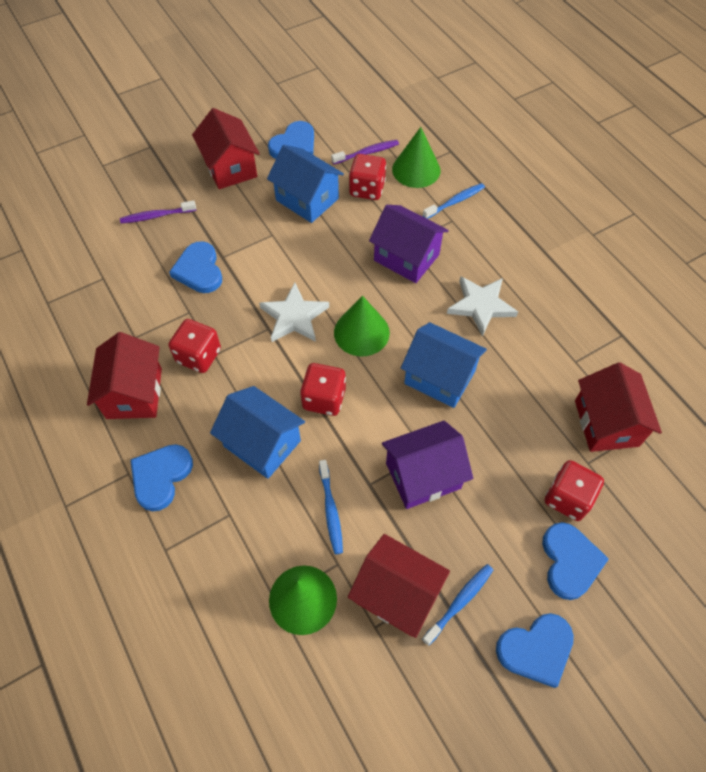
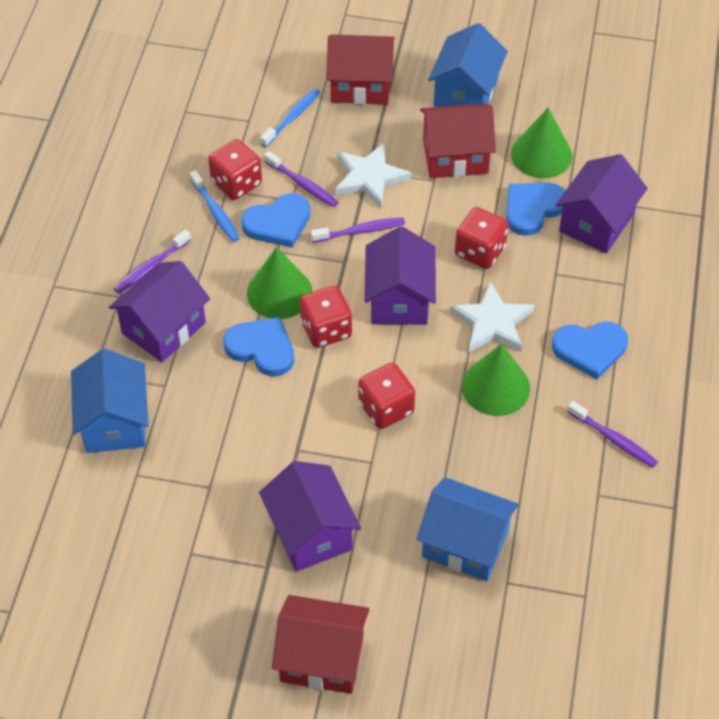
blue heart: [130,444,193,511] [169,241,222,293] [268,121,314,159] [496,613,574,688] [542,522,609,600] = 5 -> [223,317,294,376] [241,193,310,248] [506,183,565,236] [552,321,628,379] = 4
blue toothbrush: [319,460,343,554] [422,564,493,646] [423,183,485,219] = 3 -> [190,170,240,242] [260,89,321,147] = 2
purple house: [369,205,449,283] [382,421,473,509] = 2 -> [109,261,210,362] [259,461,361,572] [364,226,436,325] [556,154,648,253] = 4
purple toothbrush: [120,200,196,224] [331,140,399,164] = 2 -> [113,230,191,294] [264,151,338,207] [311,217,405,243] [567,401,658,468] = 4
red house: [87,332,162,419] [192,108,260,189] [348,534,450,638] [575,362,662,452] = 4 -> [272,595,369,694] [326,34,395,105] [420,103,496,178] = 3

